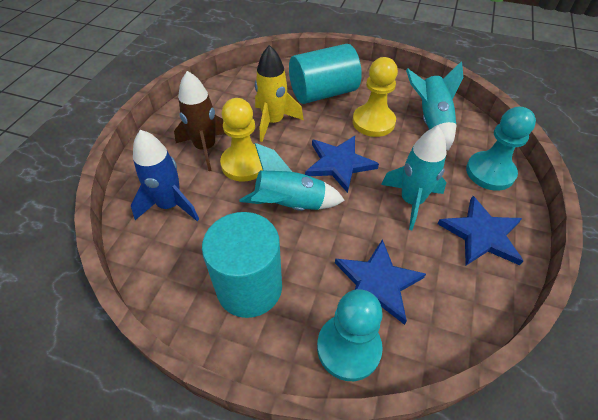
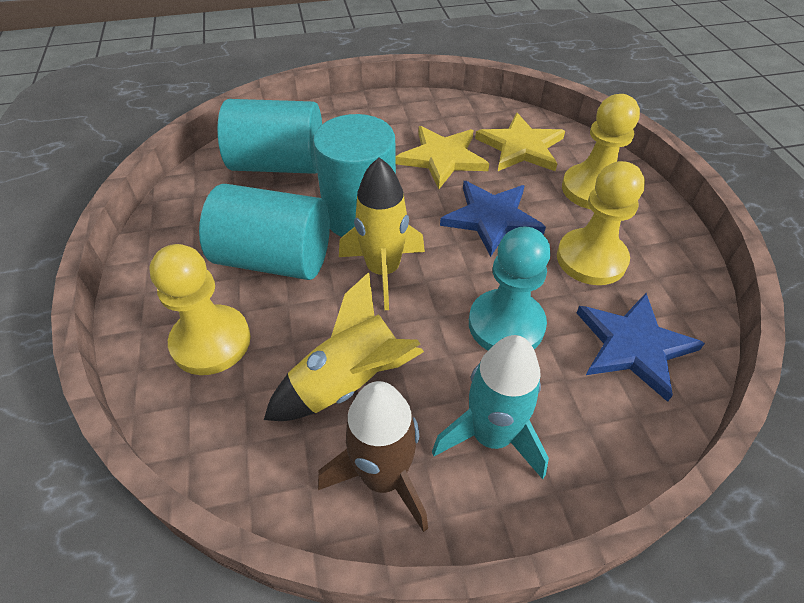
blue rocket: [131,130,199,221] = 1 -> none = 0
blue star: [305,136,379,193] [335,239,426,325] [438,196,523,266] = 3 -> [440,181,546,257] [577,293,705,402] = 2
turquoise cylinder: [202,212,282,318] [289,44,362,104] = 2 -> [199,184,330,280] [217,99,322,174] [313,114,396,237] = 3
turquoise pawn: [317,289,383,381] [466,107,536,191] = 2 -> [469,227,551,351] = 1
turquoise rocket: [239,143,345,211] [381,126,447,230] [406,61,463,151] = 3 -> [432,335,549,479] = 1
yellow pawn: [220,98,263,182] [352,57,398,137] = 2 -> [150,244,251,375] [557,161,645,285] [562,94,640,209] = 3
yellow rocket: [255,45,304,142] = 1 -> [264,272,424,421] [339,157,425,310] = 2
yellow star: none = 0 -> [396,126,489,189] [475,113,565,171] = 2

